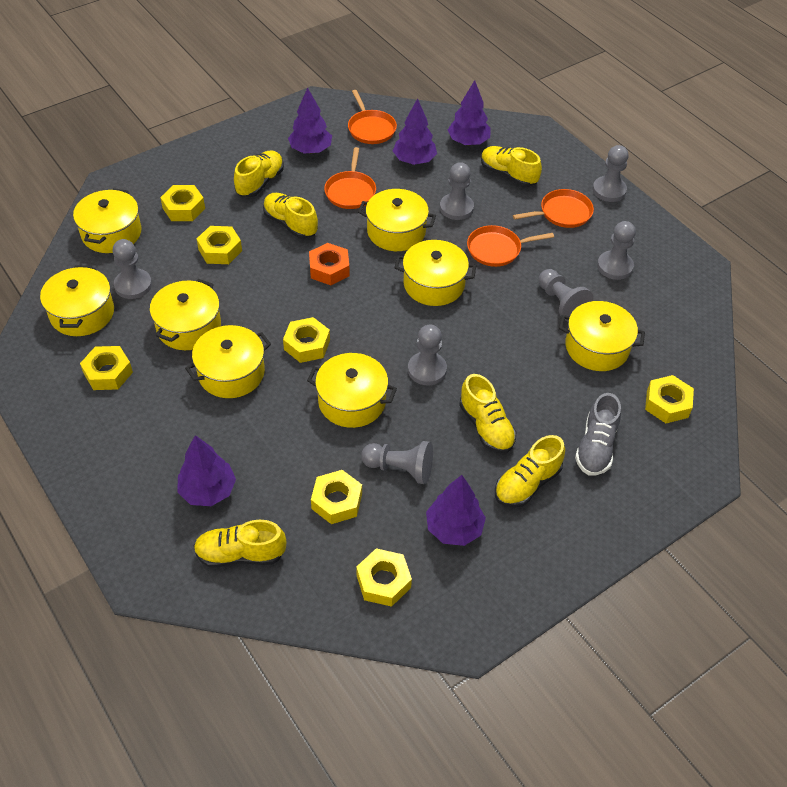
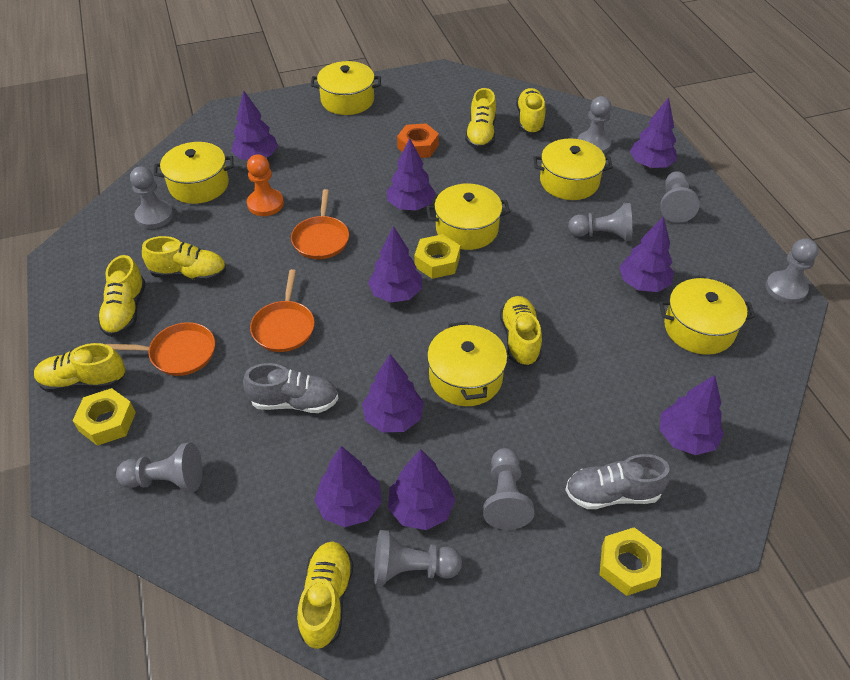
grey pawn: [112,239,152,299] [361,441,433,484] [408,324,447,385] [440,162,474,220] [538,269,593,321] [593,145,628,202] [597,221,636,280] = 7 -> [116,442,202,492] [130,166,173,229] [374,530,462,585] [483,448,534,530] [568,203,632,242] [578,96,611,154] [660,171,700,223] [766,238,819,303] = 8
grey shoe: [575,393,621,476] = 1 -> [243,363,338,413] [565,454,671,509] = 2
orange pan: [324,147,376,209] [348,90,397,144] [467,225,554,267] [513,189,594,228] = 4 -> [106,322,215,376] [250,269,315,352] [291,189,349,259] = 3
orange pawn: none = 0 -> [247,154,284,216] = 1
purple tree: [177,435,236,506] [288,88,332,154] [393,98,437,165] [426,475,486,546] [448,80,491,145] = 5 -> [231,90,278,160] [314,446,382,527] [362,354,424,433] [368,226,422,303] [387,138,436,211] [388,449,455,530] [619,216,674,292] [630,97,677,168] [660,375,724,455] = 9
yellow nut: [80,346,133,390] [160,185,205,221] [197,226,242,264] [283,317,330,363] [311,470,362,524] [356,548,412,607] [645,375,694,423] = 7 -> [72,388,136,446] [414,234,460,279] [600,527,662,596] = 3
yellow pot: [40,265,114,336] [73,188,142,253] [150,279,221,350] [185,325,271,398] [307,353,397,428] [358,189,436,251] [395,240,476,306] [559,301,645,371] = 8 -> [154,142,233,204] [311,61,381,115] [426,184,510,250] [427,321,507,406] [533,138,613,200] [659,278,755,355] = 6
yellow shoe: [194,520,286,568] [234,150,284,197] [263,193,318,239] [459,374,516,453] [481,146,542,187] [495,435,565,507] = 6 -> [34,343,125,392] [97,255,146,337] [142,236,226,282] [297,542,354,649] [465,88,496,149] [500,296,542,366] [516,88,545,134] = 7

